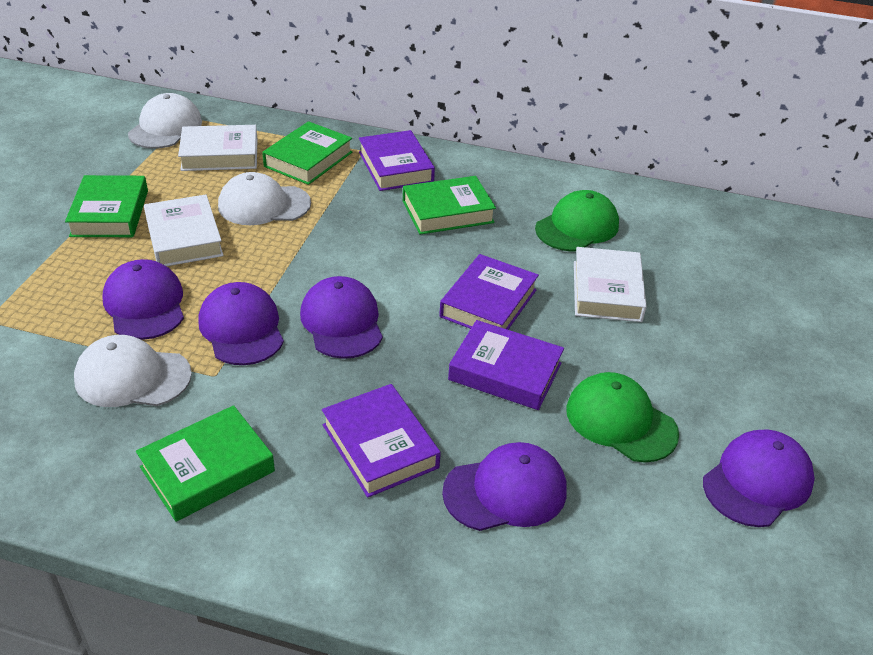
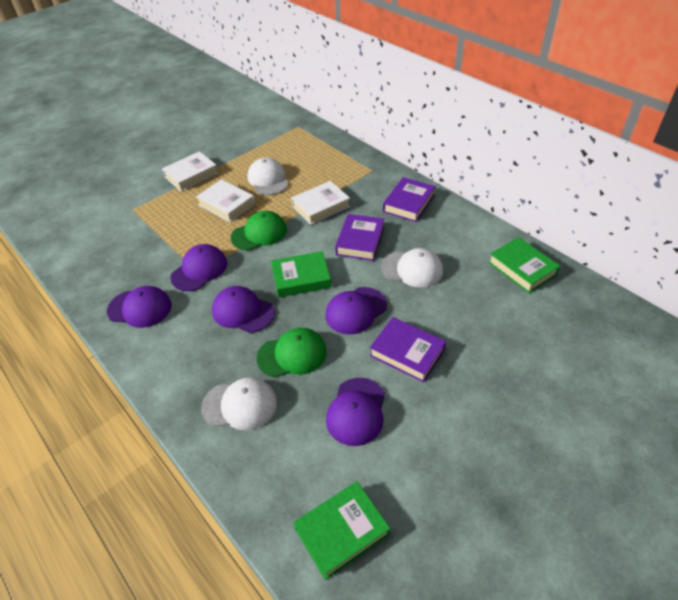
green book: [65,175,148,237] [136,405,275,522] [262,121,352,185] [403,176,496,235] = 4 -> [271,251,331,298] [293,481,390,580] [488,237,560,293] = 3
purple book: [322,384,441,498] [359,130,435,191] [439,254,539,330] [448,320,564,410] = 4 -> [335,214,384,261] [370,317,446,382] [383,177,436,222] = 3

